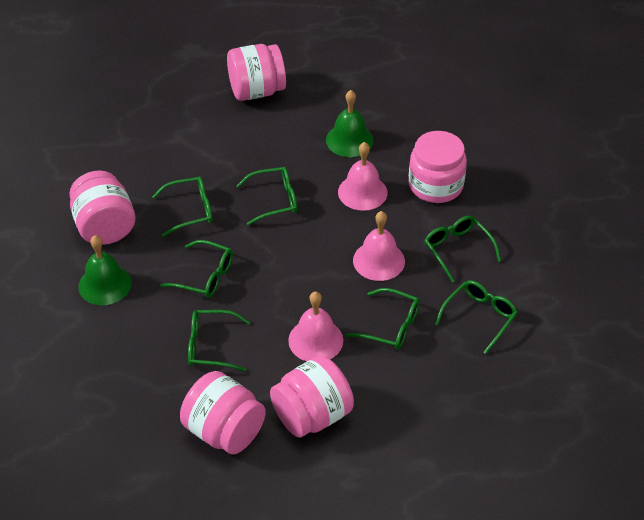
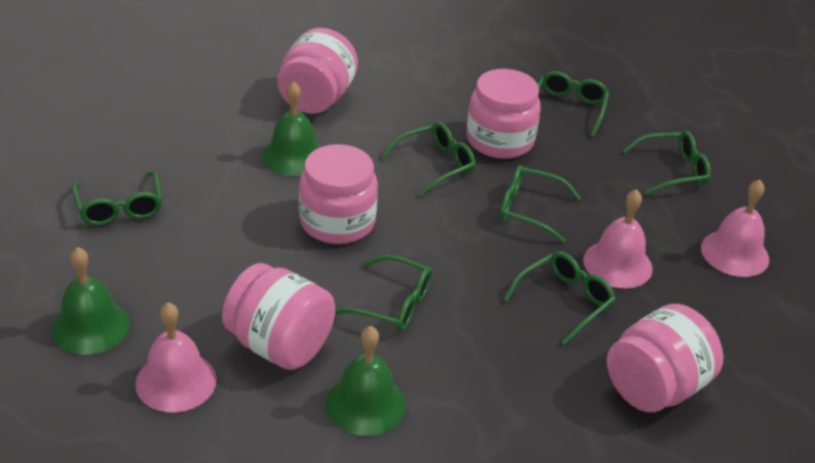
green bell: [78,235,132,305] [326,90,374,157] = 2 -> [51,247,130,355] [262,81,321,176] [326,326,406,436] = 3

